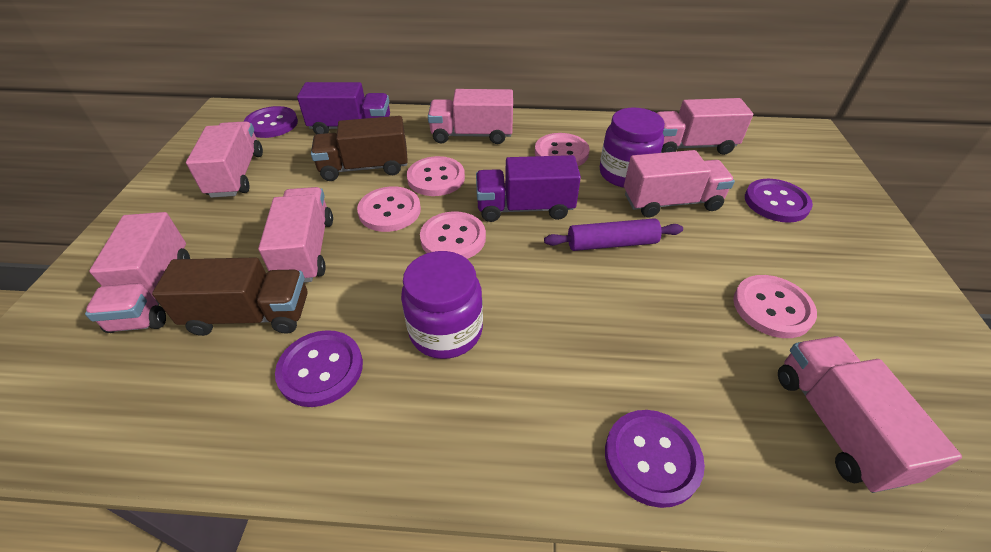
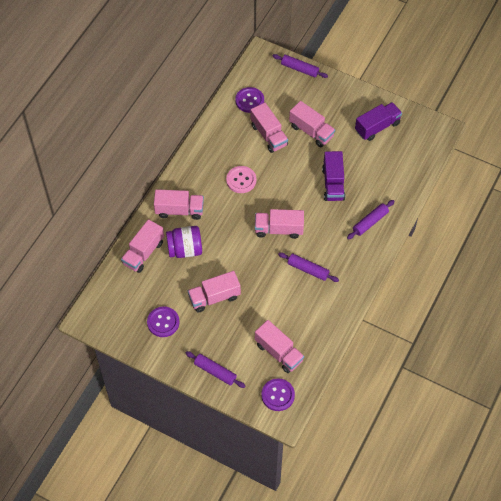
brown truck: [152,257,307,336] [311,116,408,181] = 2 -> none = 0
pink button: [357,186,421,232] [407,156,465,196] [420,211,486,259] [535,133,589,166] [733,275,817,338] = 5 -> [226,166,256,193] = 1
purple button: [244,106,298,138] [275,330,363,407] [605,410,705,508] [745,179,813,223] = 4 -> [147,306,180,337] [235,87,264,113] [261,378,295,411] = 3
purple jar: [401,251,483,359] [600,108,665,188] = 2 -> [166,226,202,258] = 1
purple rolling pin: [544,218,683,251] = 1 -> [185,351,245,388] [273,54,328,78] [278,252,339,282] [347,200,395,240] = 4

